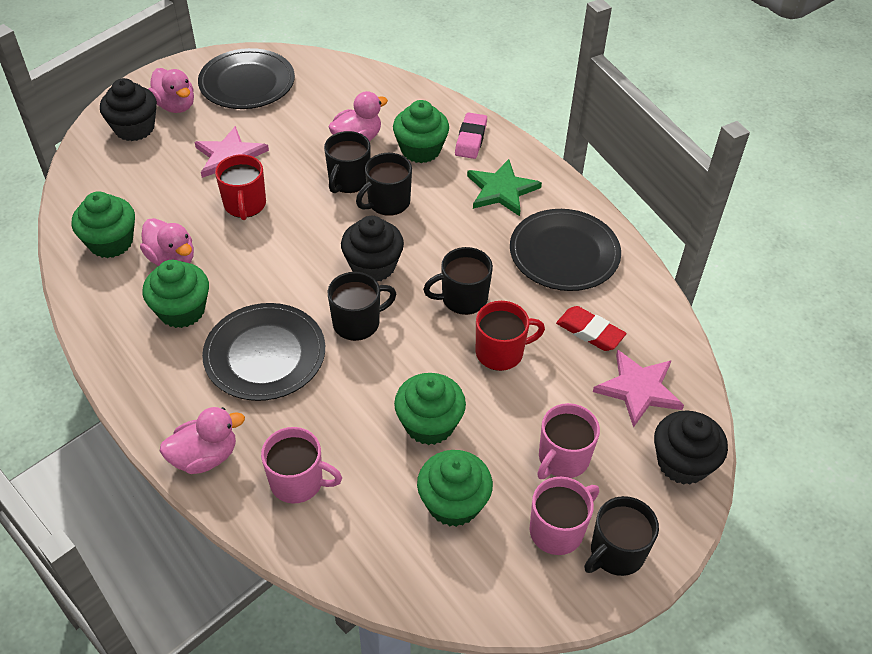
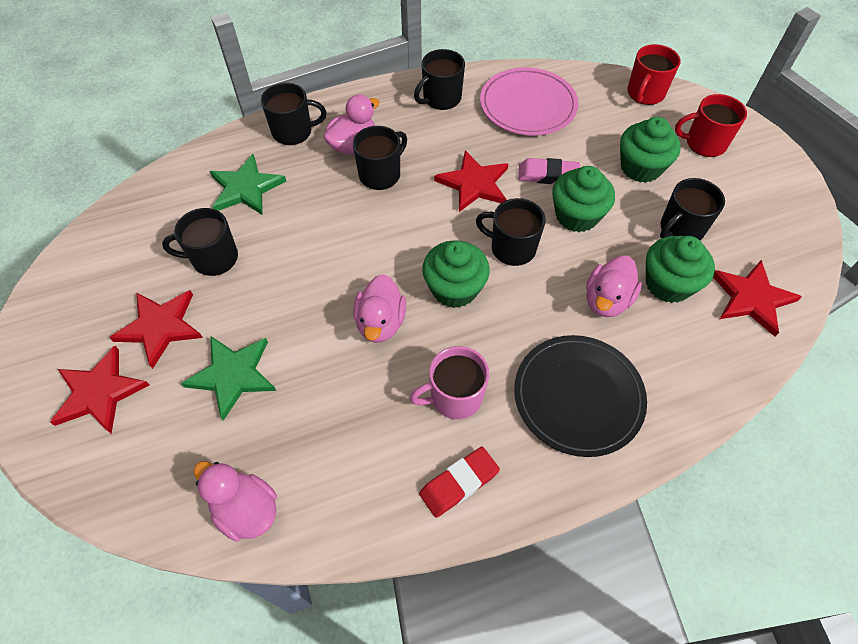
black cupcake: [100,78,157,141] [341,216,404,281] [654,410,728,485] = 3 -> none = 0
black mug: [324,131,371,193] [328,272,396,341] [356,153,412,216] [423,247,493,315] [584,496,659,576] = 5 -> [162,208,238,276] [261,83,326,145] [353,126,407,190] [414,49,465,110] [476,198,546,266] [660,178,725,241] = 6
black plate: [198,48,295,109] [202,303,325,401] [510,209,621,291] = 3 -> [514,335,647,457] = 1
green cupcake: [71,191,135,258] [143,260,209,328] [393,100,449,163] [394,373,466,445] [417,450,493,527] = 5 -> [422,240,490,308] [552,166,615,232] [620,117,681,183] [646,236,715,303] = 4
green star: [467,159,542,216] = 1 -> [181,336,276,421] [209,154,287,215] = 2
pink mug: [261,427,342,504] [529,477,599,555] [537,403,600,479] = 3 -> [410,346,489,419] = 1
pink plate: none = 0 -> [480,67,578,136] = 1
pink star: [195,126,269,178] [593,350,684,428] = 2 -> none = 0
red star: none = 0 -> [50,346,150,434] [109,290,203,369] [434,150,508,212] [713,260,802,337] = 4

